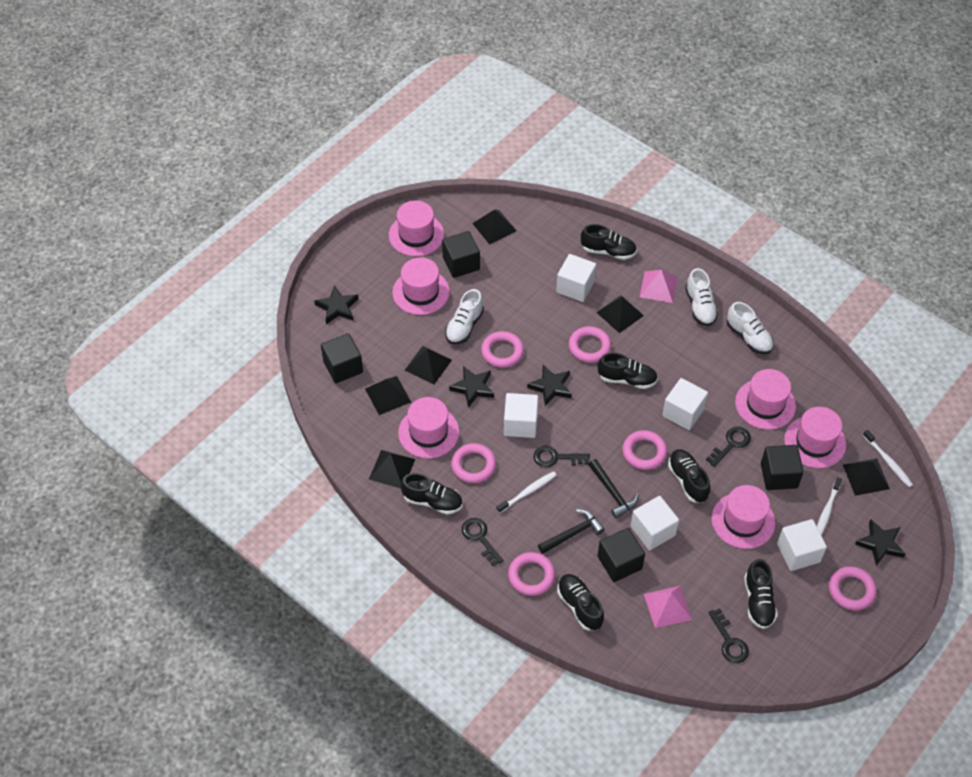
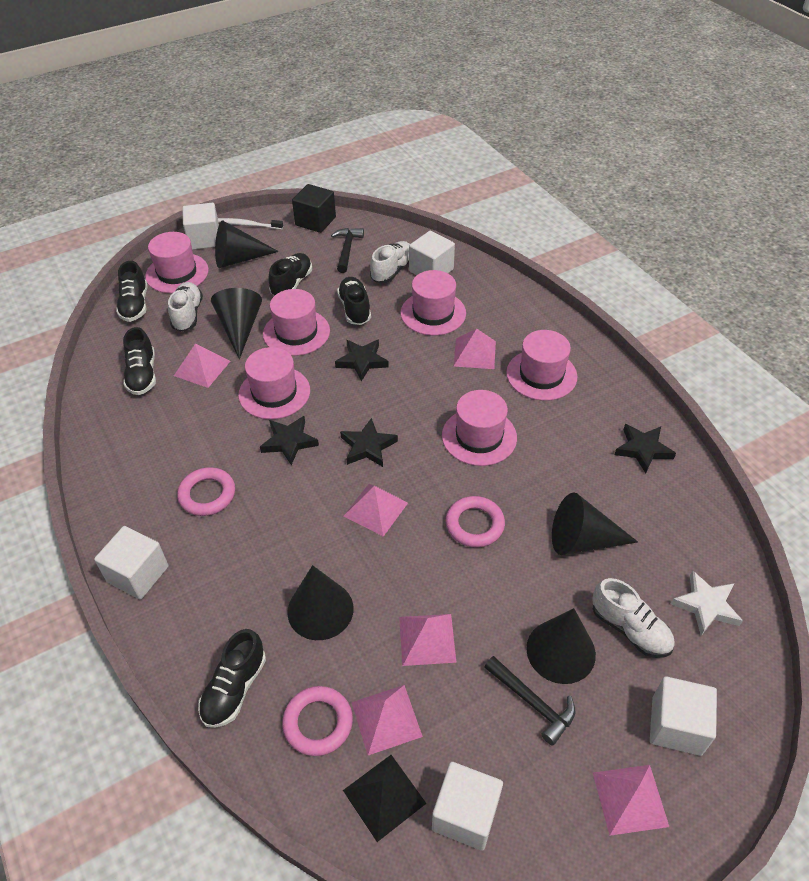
black cone: none = 0 -> [211,288,262,359] [215,220,279,268] [287,565,354,640] [526,608,596,684] [552,493,638,555] = 5
black cube: [321,333,363,383] [442,231,480,278] [597,528,645,582] [761,445,804,490] = 4 -> [292,184,336,233] = 1
black key: [462,518,503,566] [533,446,590,467] [706,427,751,467] [708,608,749,663] = 4 -> none = 0
black pyramid: [365,376,411,415] [369,450,415,488] [405,346,452,384] [472,210,517,245] [596,295,644,333] [843,458,890,496] = 6 -> [343,755,427,842] = 1
black shoe: [401,473,463,515] [557,574,604,631] [581,224,637,260] [598,353,658,389] [668,449,711,503] [744,559,778,629] = 6 -> [116,261,147,322] [123,327,156,395] [198,629,266,728] [268,253,312,296] [337,277,371,325] = 5
pink pyramid: [640,270,678,303] [644,586,692,628] = 2 -> [174,344,230,388] [344,484,408,537] [352,685,423,755] [399,614,457,666] [453,329,496,369] [593,765,669,836] = 6
pink ring: [451,443,496,483] [481,331,524,368] [508,552,555,596] [569,326,611,363] [622,430,667,470] [829,566,877,610] = 6 -> [177,467,235,516] [282,686,353,756] [446,496,505,548] = 3
white star: none = 0 -> [671,571,743,636] = 1
white toothbrush: [496,471,556,513] [817,477,842,536] [863,430,913,487] = 3 -> [218,218,283,230] = 1

